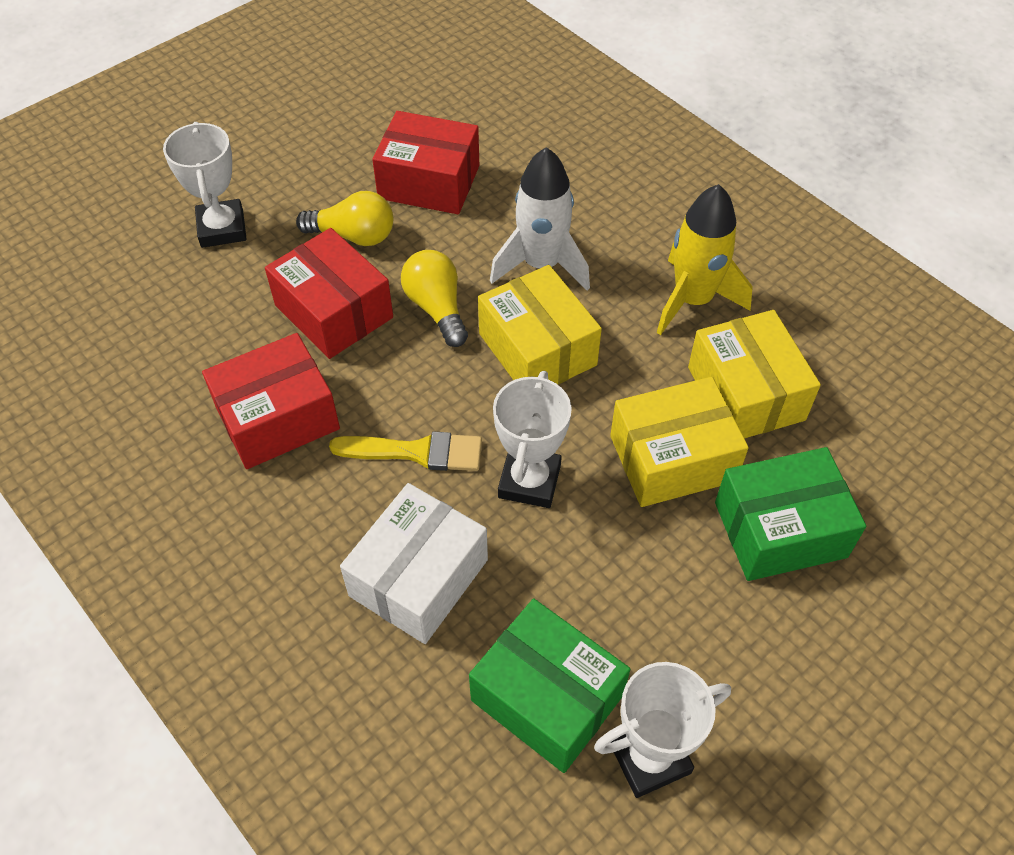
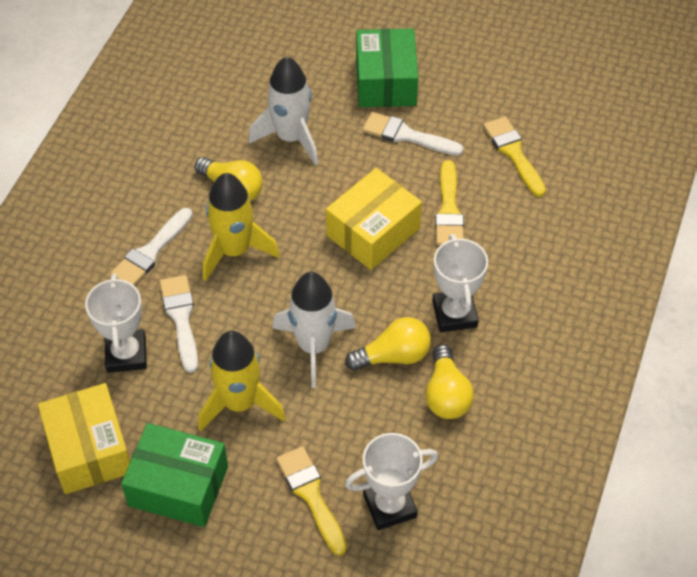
red box: [202,333,340,469] [265,228,393,359] [372,111,479,214] = 3 -> none = 0
white box: [340,483,488,644] = 1 -> none = 0
white brush: none = 0 -> [110,208,193,285] [160,275,198,373] [363,112,464,156] = 3
white rocket: [490,147,590,291] = 1 -> [248,57,318,165] [272,272,356,388] = 2
yellow box: [478,265,602,384] [610,377,749,507] [688,310,821,439] = 3 -> [38,383,130,494] [326,168,422,270] = 2
yellow brush: [329,432,482,471] = 1 -> [276,446,347,556] [435,160,464,245] [483,116,546,197] = 3
yellow light bulb: [296,191,393,246] [401,250,468,347] = 2 -> [195,157,263,201] [345,317,431,371] [425,344,474,419] = 3
yellow rocket: [657,184,753,335] = 1 -> [198,331,286,432] [203,173,280,281] = 2

